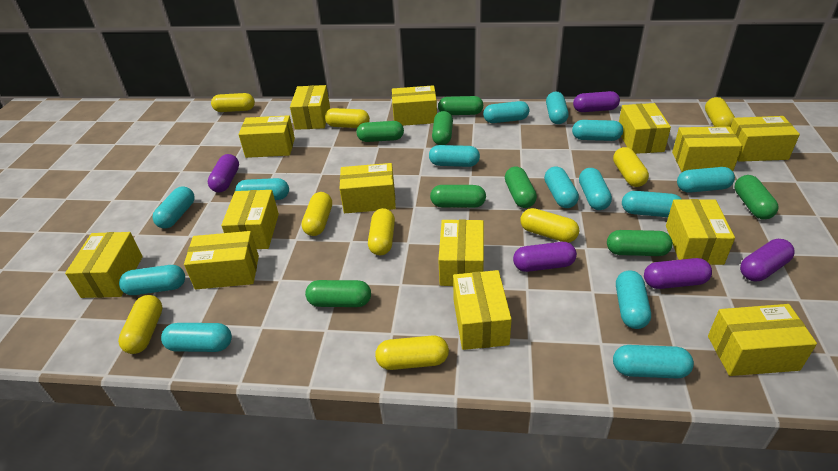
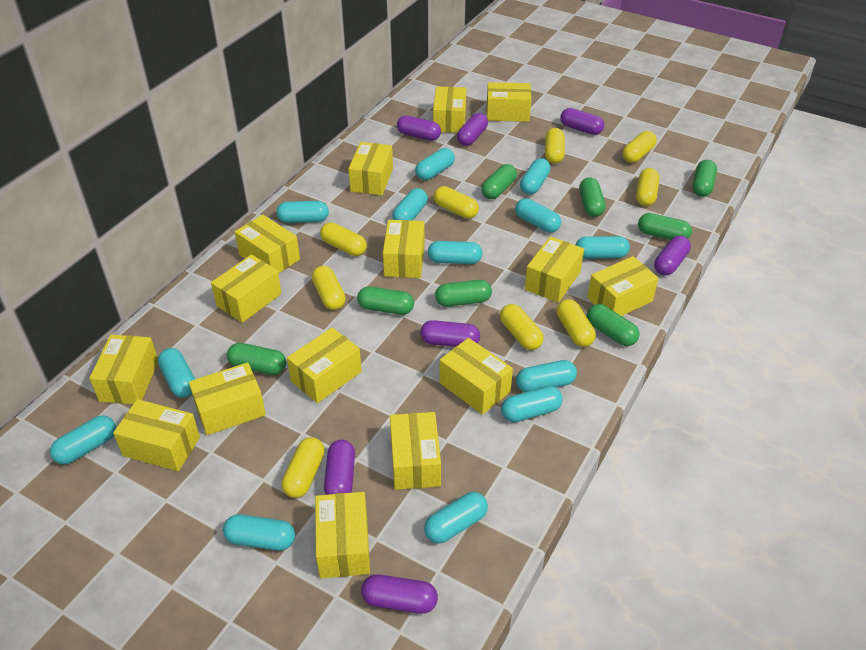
purple capsule: [208,154,239,193] [513,242,577,272] [573,91,620,112] [644,258,712,289] [740,239,795,281] = 5 -> [324,440,355,495] [361,574,438,614] [397,115,441,141] [420,320,480,347] [457,113,488,146] [560,108,604,135] [654,236,691,275] = 7
turquoise capsule: [119,265,185,295] [152,186,195,228] [161,323,232,352] [235,178,289,200] [429,145,480,167] [483,101,529,123] [544,167,579,208] [546,92,569,124] [572,120,623,141] [579,168,612,210] [613,345,694,378] [616,270,651,329] [622,191,681,217] [677,167,735,193] = 14 -> [50,415,116,464] [158,348,195,398] [223,514,295,551] [276,201,329,223] [392,188,428,221] [415,148,455,180] [424,492,488,543] [428,241,482,264] [501,386,563,422] [515,198,561,233] [516,360,577,392] [520,158,551,195] [575,236,630,259] = 13
yellow box: [65,232,143,298] [184,231,259,289] [221,190,279,249] [239,115,295,158] [290,85,330,130] [339,163,396,213] [392,85,437,126] [438,219,484,286] [453,270,512,350] [619,103,671,154] [666,199,735,265] [672,126,742,172] [708,304,817,376] [731,116,800,162] = 14 -> [89,335,158,404] [113,399,200,471] [189,363,266,435] [211,255,282,323] [235,215,300,274] [287,327,362,403] [315,492,370,578] [348,142,393,195] [383,220,425,278] [390,412,441,490] [433,86,466,133] [439,338,513,415] [486,82,531,122] [525,236,584,303] [587,256,658,316] = 15

